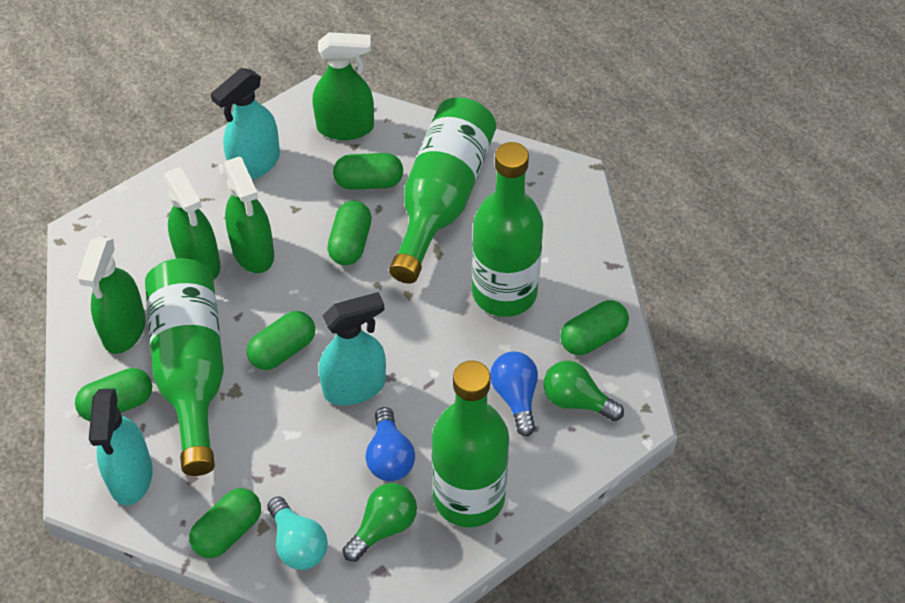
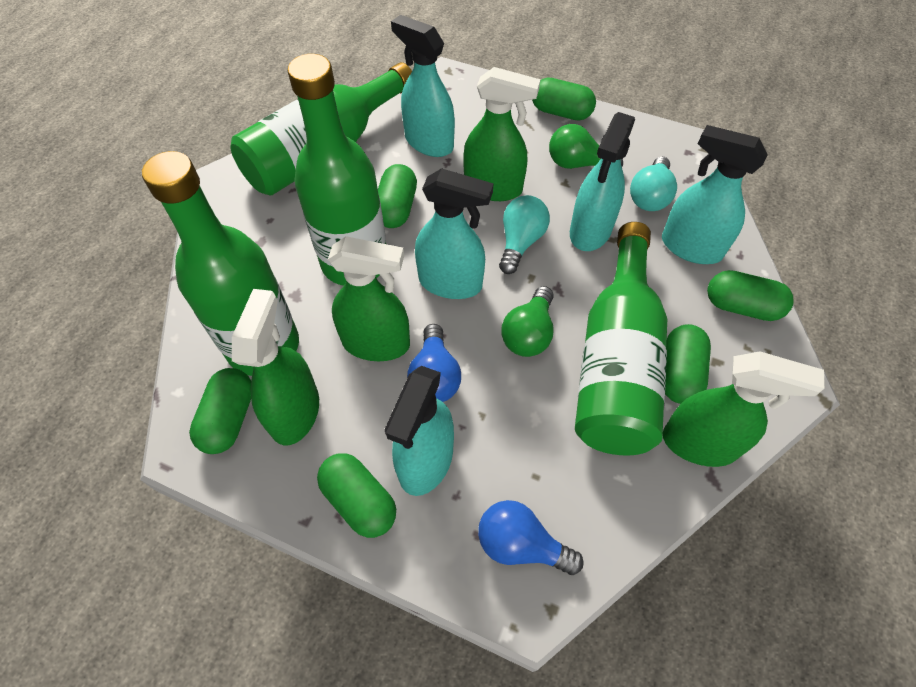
turquoise light bulb: [267,496,328,570] = 1 -> [499,195,550,274] [630,157,677,211] = 2
turquoise spray bottle: [89,389,153,505] [211,68,280,180] [319,292,386,405] = 3 -> [384,366,454,496] [391,15,455,157] [415,168,493,299] [570,112,635,251] [662,125,768,264] = 5

